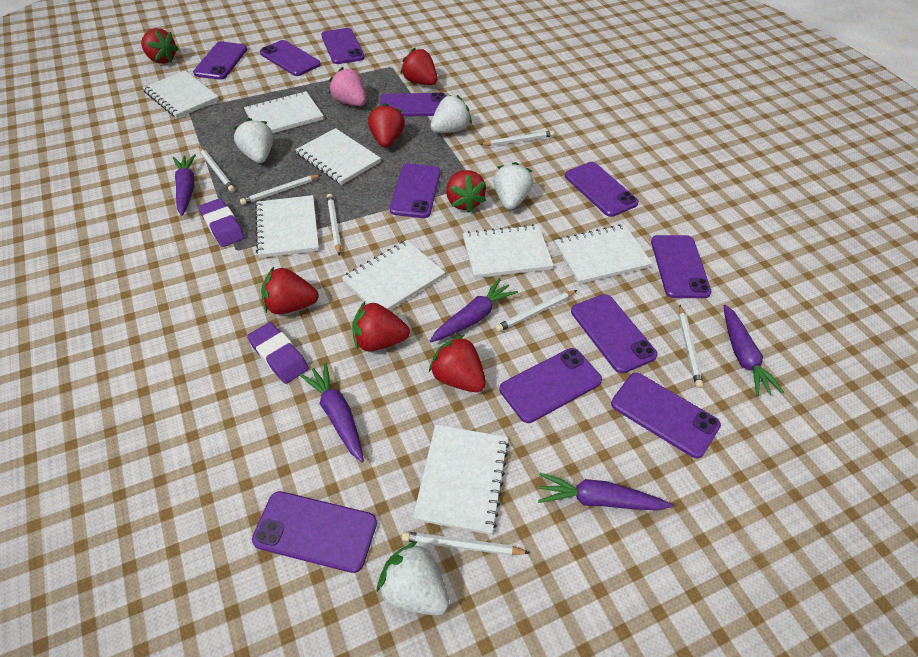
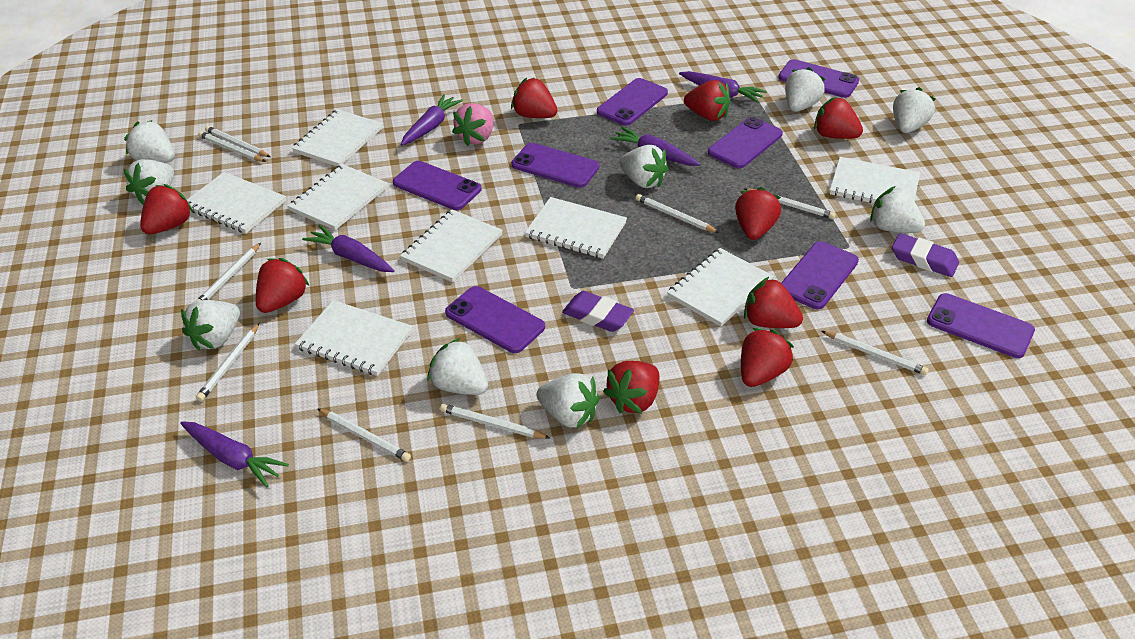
purple phone: [193,41,247,80] [252,491,377,573] [260,40,321,76] [321,28,365,64] [381,92,447,117] [390,163,441,218] [500,348,602,423] [565,162,639,217] [571,294,657,374] [611,373,721,458] [651,235,711,298] = 11 -> [393,161,481,210] [445,286,545,353] [511,143,599,188] [597,78,668,126] [708,117,783,168] [778,59,859,98] [781,241,859,309] [927,293,1035,358] = 8
red strawberry: [141,28,179,64] [261,267,319,315] [352,302,410,351] [368,103,405,148] [400,48,437,85] [429,335,486,392] [446,170,486,213] = 7 -> [140,184,194,234] [256,258,309,313] [511,77,557,118] [603,361,659,414] [684,80,731,121] [735,187,781,240] [741,328,794,387] [744,277,803,328] [814,97,863,139] = 9
white pencil: [199,147,235,192] [240,175,321,205] [327,194,341,256] [402,531,530,556] [480,131,554,146] [496,290,577,332] [679,305,703,388] = 7 -> [196,243,261,301] [196,323,259,401] [198,131,266,162] [205,126,270,157] [317,408,411,462] [440,404,550,439] [636,194,719,233] [744,188,836,219] [821,331,929,375] = 9
white strawberry: [233,118,273,163] [377,541,449,615] [430,95,472,133] [493,162,533,210] = 4 -> [124,120,175,163] [124,159,174,204] [181,300,240,351] [427,338,488,395] [537,373,599,429] [619,145,669,188] [785,67,825,112] [870,186,925,233] [893,87,936,133] = 9

